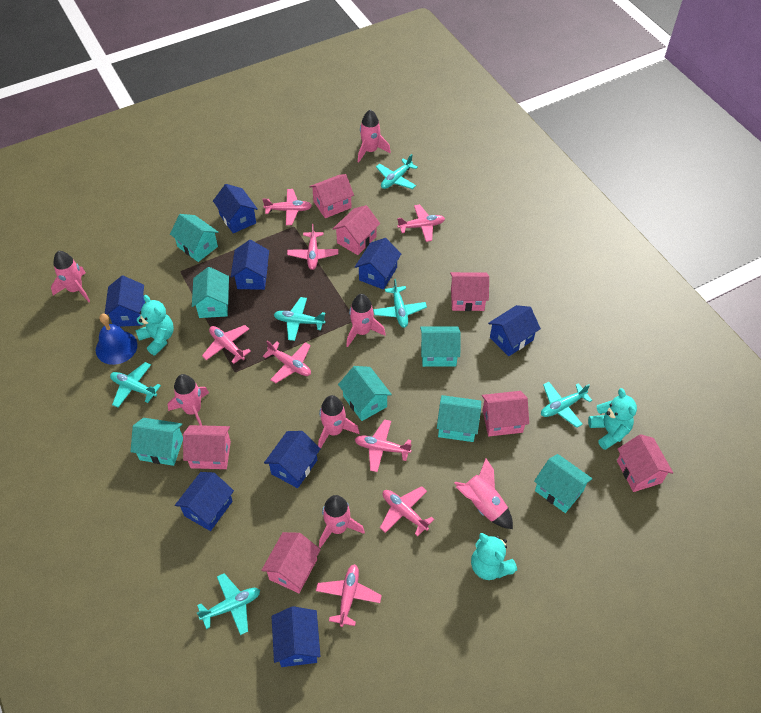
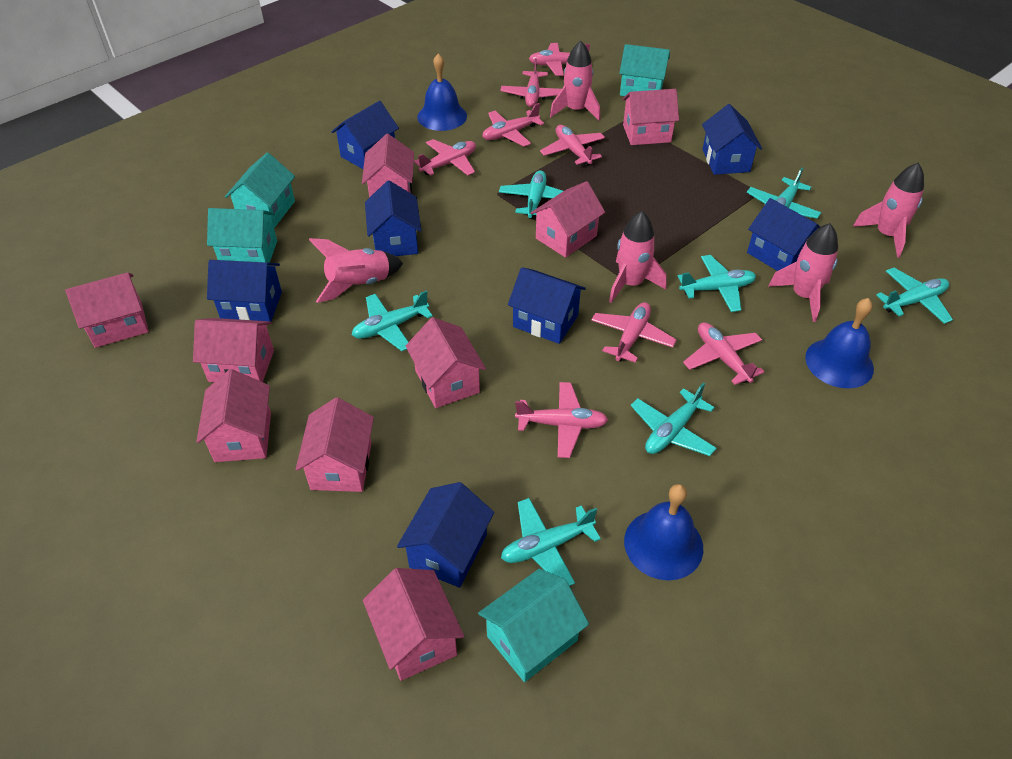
blue bell: [96,314,137,365] = 1 -> [417,53,467,131] [624,484,703,580] [805,298,874,388] = 3
blue house: [105,276,145,327] [175,472,234,531] [213,184,258,233] [231,240,269,290] [264,431,320,488] [271,606,321,667] [355,238,401,290] [488,305,541,356] = 8 -> [207,260,282,322] [331,101,399,169] [365,180,421,256] [397,482,494,588] [508,267,586,344] [702,104,762,175] [747,198,820,271] = 7
pink house: [183,425,231,469] [261,532,321,593] [309,174,354,218] [333,205,380,255] [450,272,489,311] [482,391,529,436] [617,434,673,492] = 7 -> [65,272,149,348] [193,318,274,382] [196,369,271,462] [296,397,374,492] [362,134,414,197] [363,568,464,681] [406,317,486,408] [531,181,605,258] [622,89,679,145] = 9
pink rocket: [51,251,90,302] [168,374,209,425] [318,395,360,449] [319,495,365,548] [346,294,386,347] [358,110,391,162] [455,458,513,529] = 7 -> [309,238,403,303] [550,41,600,121] [609,211,667,303] [768,223,838,322] [853,163,924,258] = 5
turquoise house: [130,418,183,466] [170,214,219,262] [192,267,229,318] [338,366,392,421] [420,326,461,367] [437,395,481,442] [534,454,592,513] = 7 -> [207,208,277,266] [225,152,295,228] [478,569,589,682] [619,44,670,96] = 4
turquoise plane: [110,362,161,408] [197,573,260,635] [273,297,326,341] [373,279,427,328] [376,154,418,189] [541,382,592,428] = 6 -> [352,290,433,351] [499,170,563,219] [501,498,601,586] [631,383,717,456] [678,255,756,312] [747,168,821,219] [876,268,953,324] = 7
turquoise teddy bear: [135,295,174,355] [471,533,517,580] [588,388,637,450] = 3 -> none = 0

